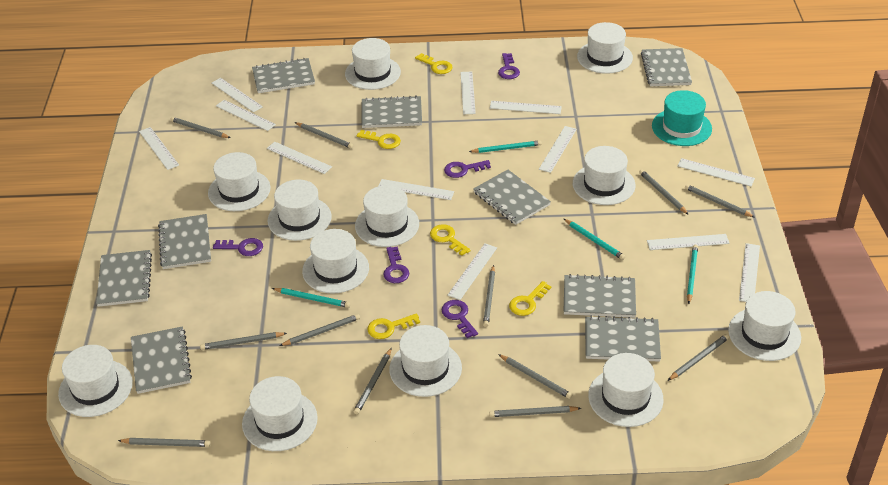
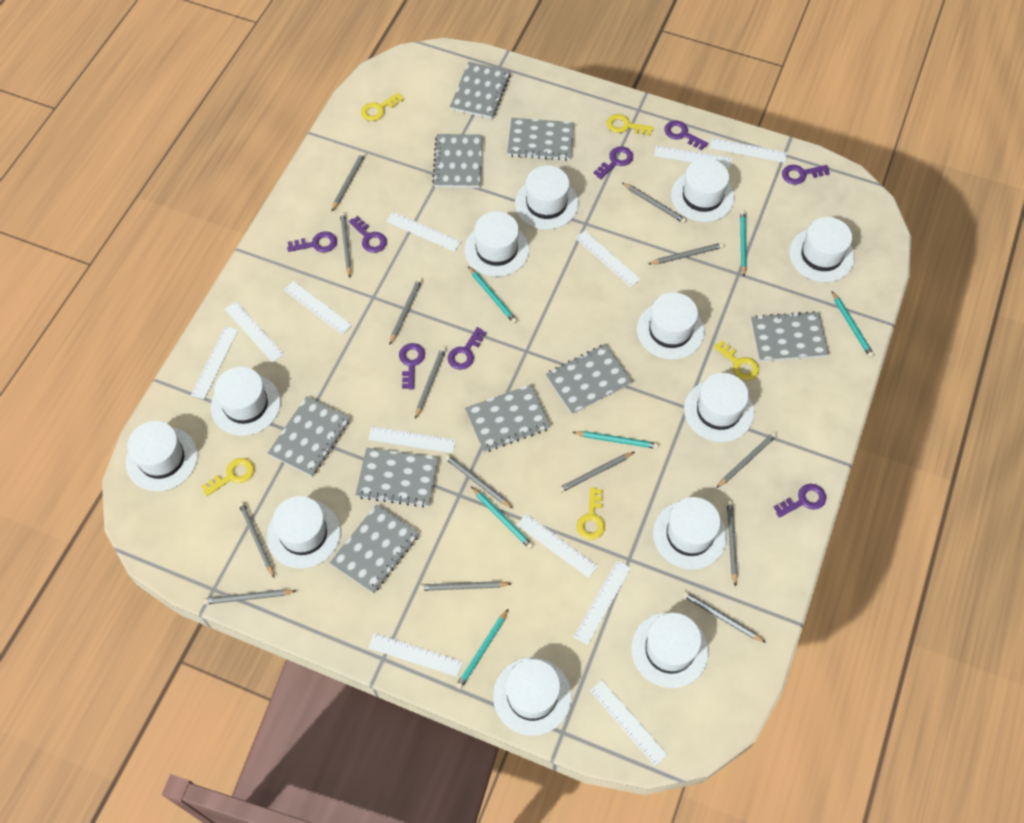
grey pencil: [118,438,210,447] [170,117,231,138] [200,332,287,350] [280,314,360,346] [295,122,353,149] [353,348,392,414] [483,265,495,327] [489,406,581,417] [498,354,572,399] [639,169,689,215] [668,334,729,381] [685,184,754,217] = 12 -> [203,589,296,604] [238,501,274,578] [331,152,365,212] [340,212,352,278] [389,278,422,345] [415,347,446,419] [419,581,511,591] [445,454,513,509] [558,452,634,493] [622,183,687,223] [648,243,724,264] [682,591,766,643] [716,432,777,488] [727,501,738,587] = 14
purple key: [213,238,263,256] [383,246,409,283] [442,300,478,338] [444,160,491,178] [498,53,520,79] = 5 -> [287,231,337,253] [349,216,387,253] [399,343,425,390] [447,327,487,370] [593,146,633,179] [664,120,708,150] [774,484,826,518] [782,165,830,185] = 8
turquoise hat: [652,90,712,146] = 1 -> none = 0
turquoise pencil: [272,288,350,308] [469,140,542,153] [564,219,625,260] [687,245,698,304] = 4 -> [456,609,508,689] [468,267,517,323] [471,487,534,549] [573,431,659,449] [740,210,747,276] [832,291,874,358] = 6

